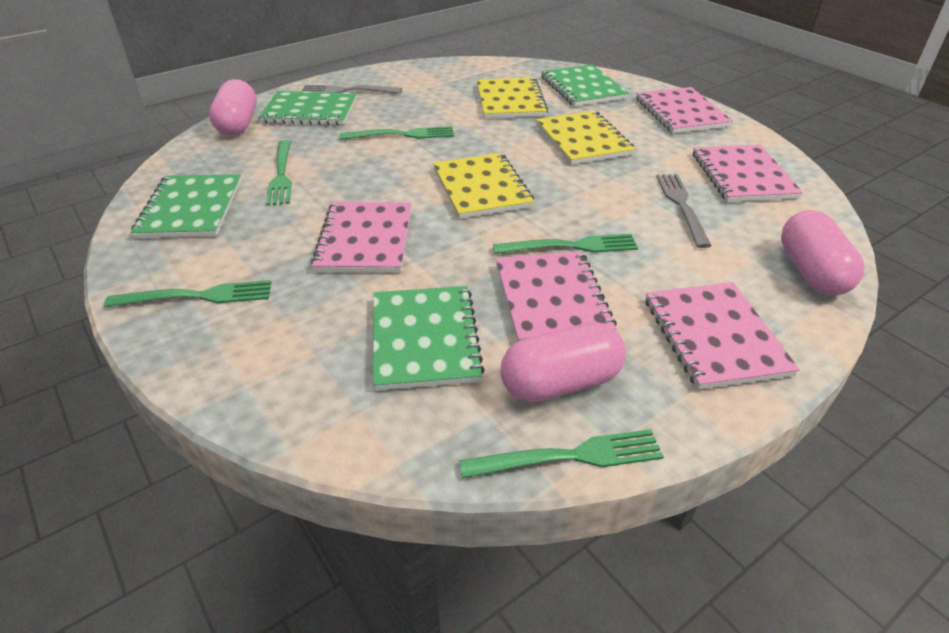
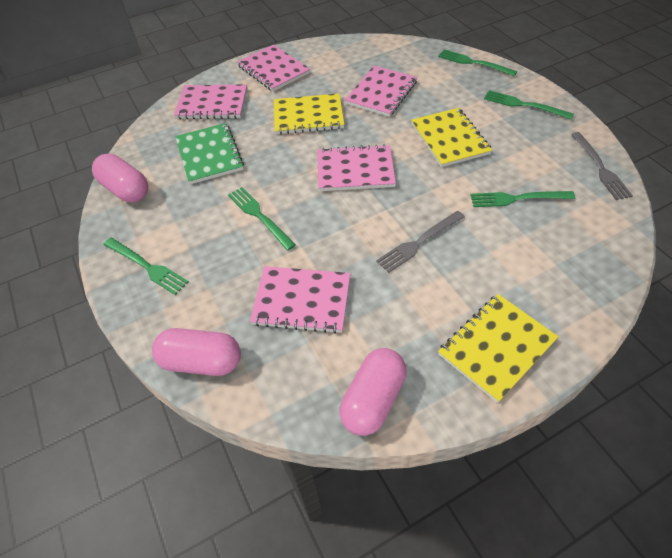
green notebook: [131,174,241,238] [259,91,357,126] [373,286,485,391] [541,64,629,107] = 4 -> [175,123,244,184] = 1

